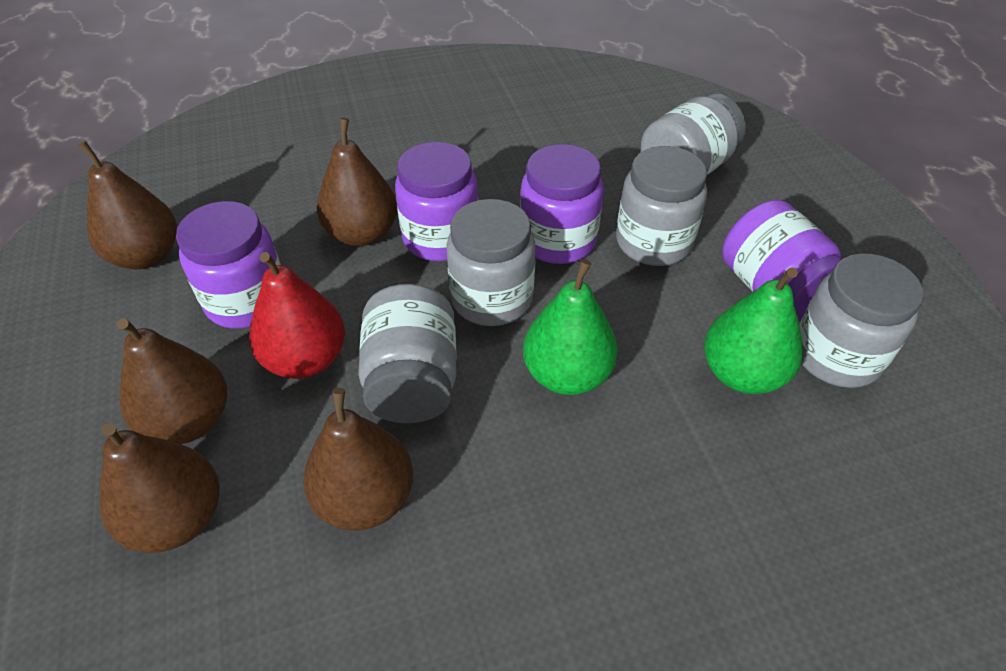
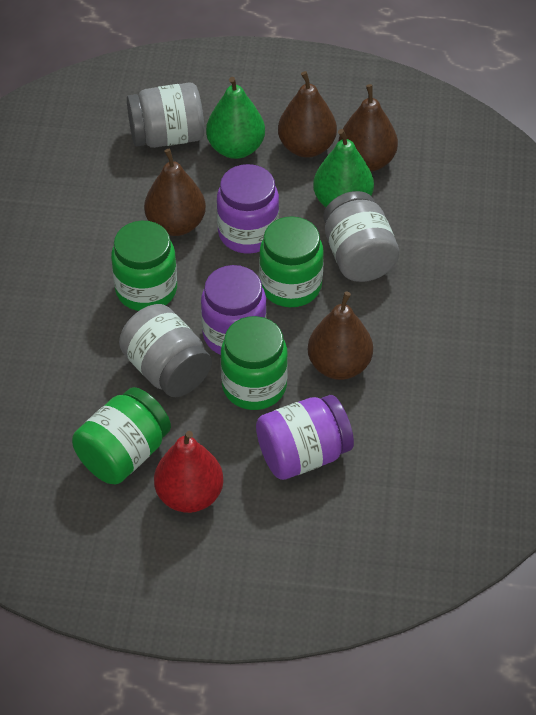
brown pear: [78,141,177,269] [100,423,220,553] [117,318,227,444] [303,388,413,531] [317,118,397,246] = 5 -> [144,149,206,236] [278,71,337,158] [308,292,373,380] [338,84,398,172] = 4
green jar: none = 0 -> [72,387,171,484] [111,221,177,311] [221,316,288,410] [259,216,324,307] = 4
grey jar: [358,284,457,423] [446,199,536,326] [616,146,707,266] [641,93,746,175] [800,253,924,388] = 5 -> [119,304,212,397] [127,82,204,148] [324,191,399,282] = 3
purple jar: [176,201,281,329] [395,142,478,261] [520,144,604,264] [722,200,843,322] = 4 -> [201,265,267,355] [217,164,279,254] [256,395,354,480] = 3

